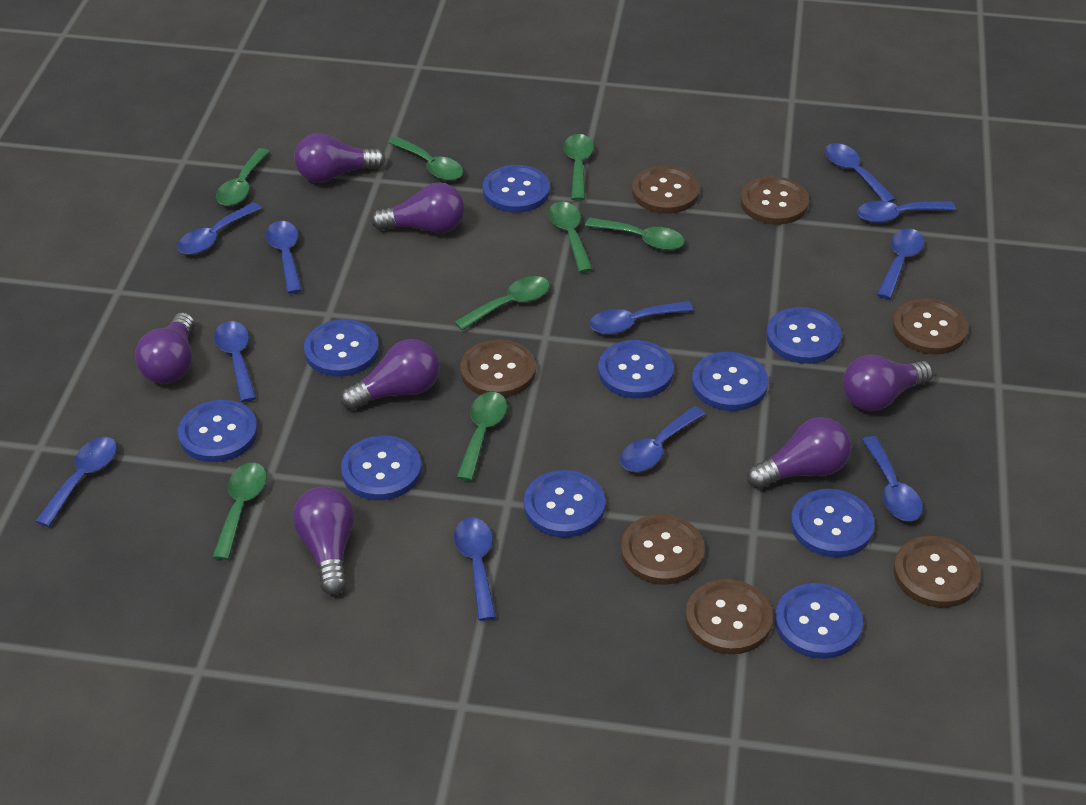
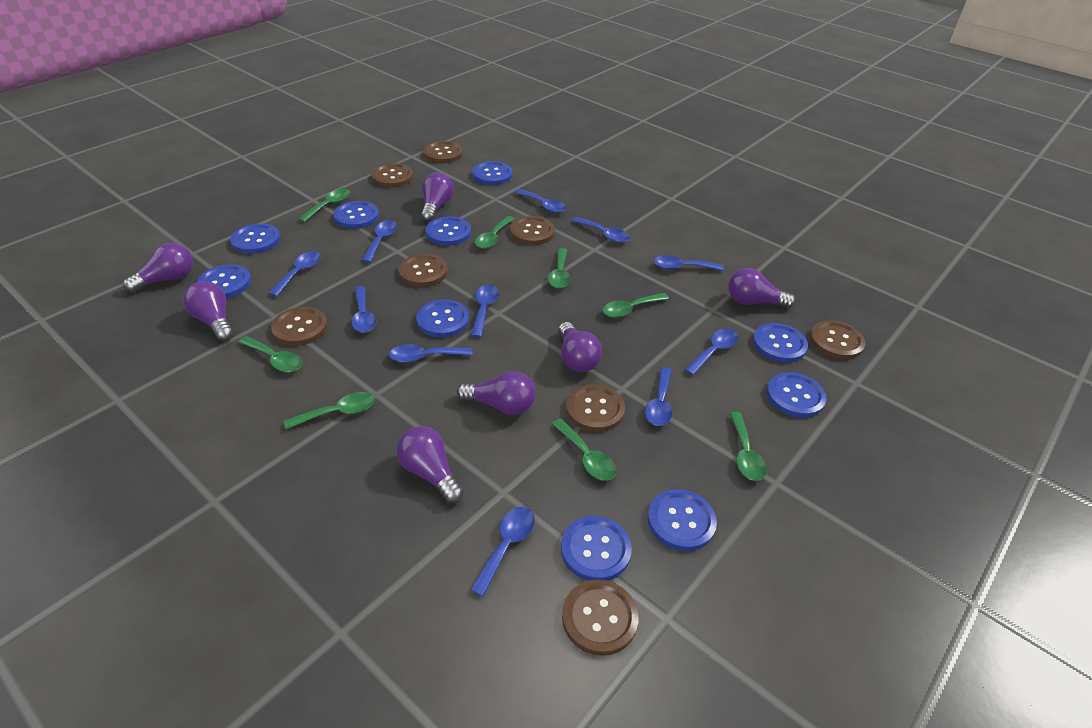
brown button: [460,339,536,398] [621,514,705,585] [632,166,700,214] [685,579,773,654] [740,176,809,225] [893,298,968,355] [893,536,981,608] = 7 -> [271,307,327,346] [372,163,413,188] [399,254,448,287] [424,141,463,163] [510,216,555,245] [562,580,638,656] [566,384,625,432] [810,320,866,360] = 8

